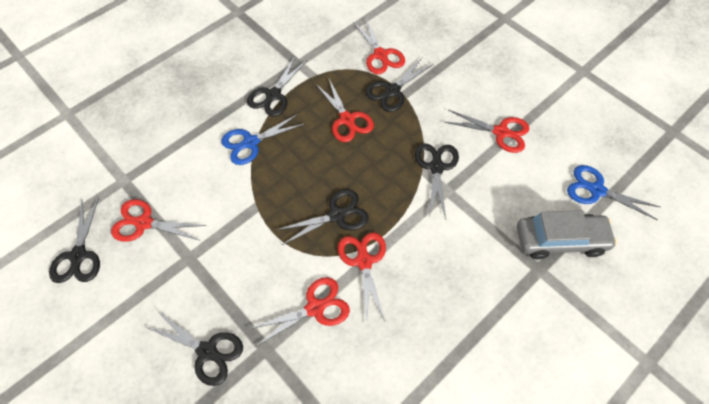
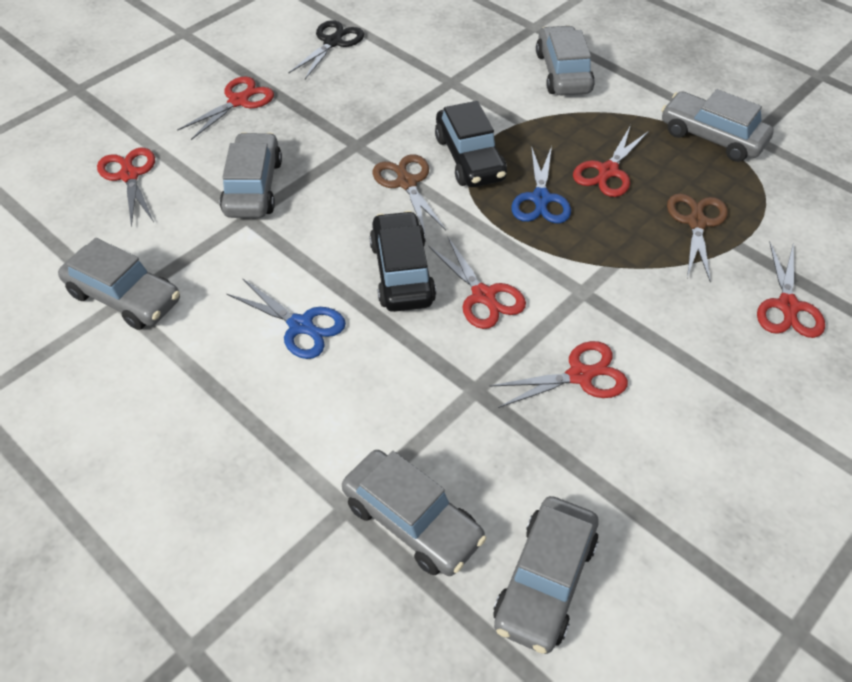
black car: none = 0 -> [369,211,436,312] [435,101,507,187] = 2
black scissors: [49,198,100,283] [146,311,243,386] [247,56,307,117] [277,189,368,245] [365,58,433,112] [415,144,459,219] = 6 -> [289,20,364,79] = 1
brown scissors: none = 0 -> [373,154,446,232] [667,193,728,283] = 2
grey car: [517,210,617,259] = 1 -> [58,238,180,330] [220,132,282,218] [342,450,487,576] [494,496,599,654] [536,25,595,95] [661,89,774,162] = 6

